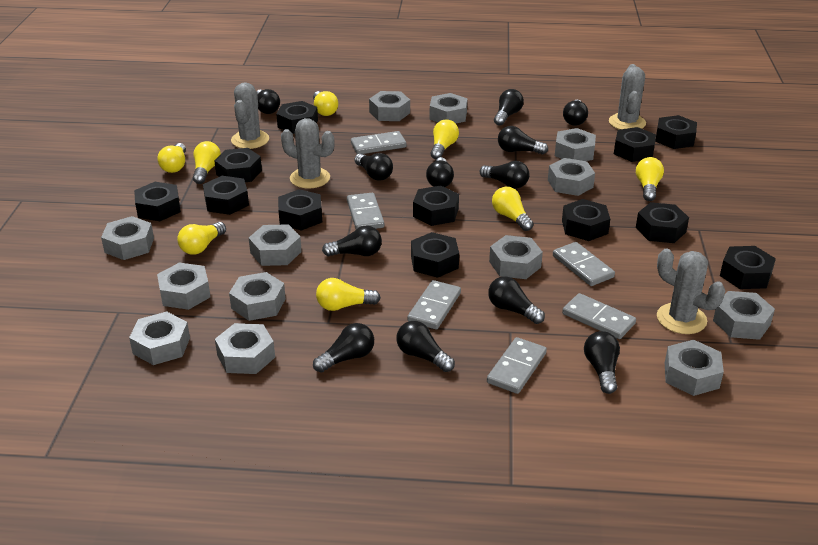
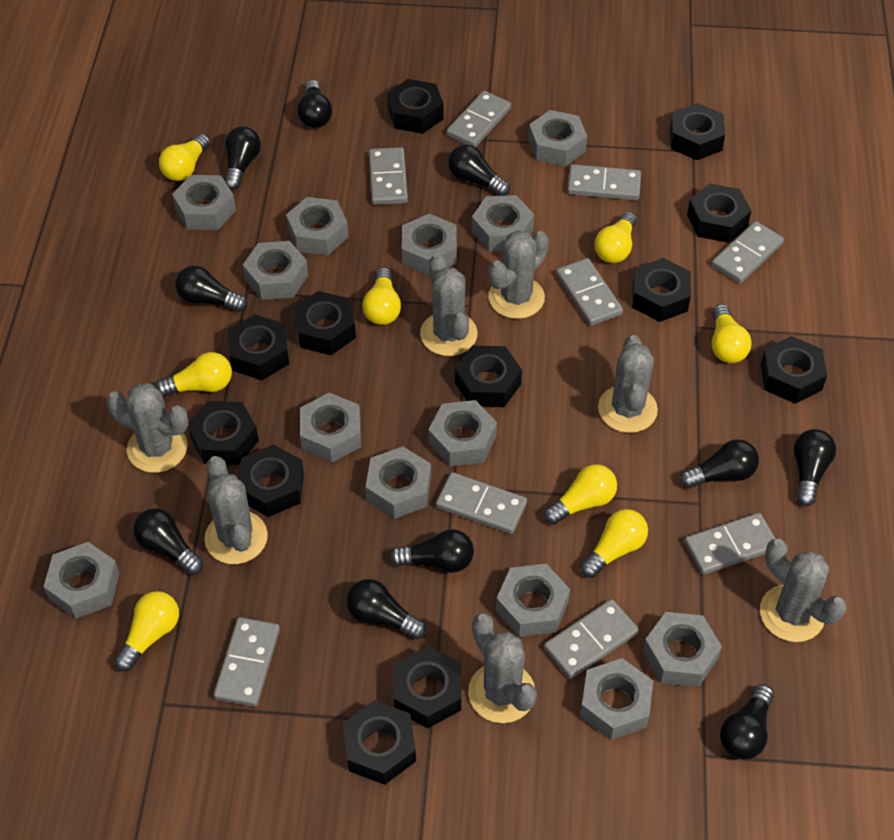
black light bulb: [256,89,280,114] [313,323,374,373] [322,226,382,256] [354,153,393,181] [396,321,455,372] [426,157,454,187] [479,161,530,189] [488,277,545,324] [494,89,524,125] [498,126,548,154] [563,100,588,126] [584,331,620,394] = 12 -> [133,508,203,575] [175,266,247,312] [225,126,261,190] [297,80,332,128] [346,579,426,639] [390,529,474,573] [448,145,510,196] [680,439,759,488] [720,684,774,759] [794,429,836,506] = 10
grey cactus: [231,82,269,149] [281,118,335,189] [609,64,646,130] [657,249,725,334] = 4 -> [106,383,189,473] [204,456,268,564] [420,253,478,356] [468,613,537,723] [488,230,549,319] [598,335,658,433] [760,539,847,642] = 7
grey domino: [347,193,384,229] [351,131,406,154] [407,280,461,329] [487,337,547,394] [553,242,615,286] [562,293,636,339] = 6 -> [214,617,280,707] [369,147,408,205] [436,472,527,534] [447,91,511,147] [544,599,639,679] [556,258,623,326] [567,164,641,200] [684,513,776,575] [711,221,784,284] = 9

